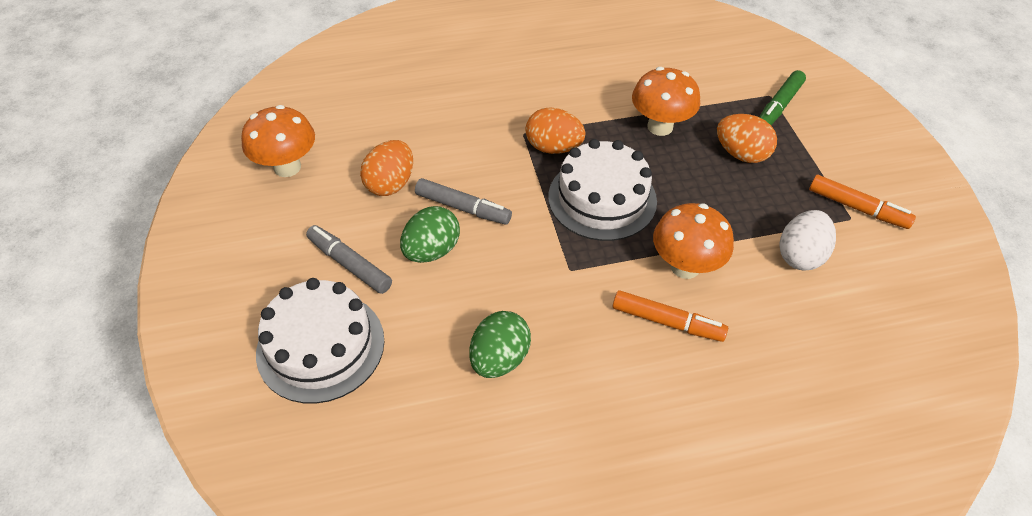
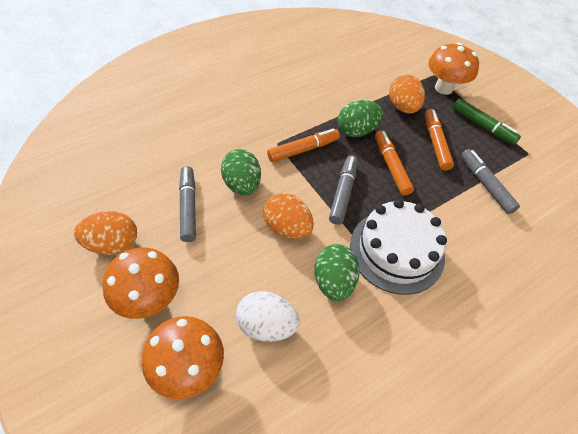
green egg: [400,206,460,263] [469,311,531,378] = 2 -> [221,149,261,196] [314,244,360,301] [338,100,383,137] = 3
grey marker: [306,225,392,294] [415,178,512,225] = 2 -> [179,166,196,242] [329,155,358,225] [461,149,520,214] = 3
orange marker: [612,290,728,342] [809,175,916,229] = 2 -> [267,128,340,162] [375,130,414,196] [425,109,454,171] = 3
white cake: [256,278,384,404] [548,139,657,241] = 2 -> [350,199,447,295] = 1

